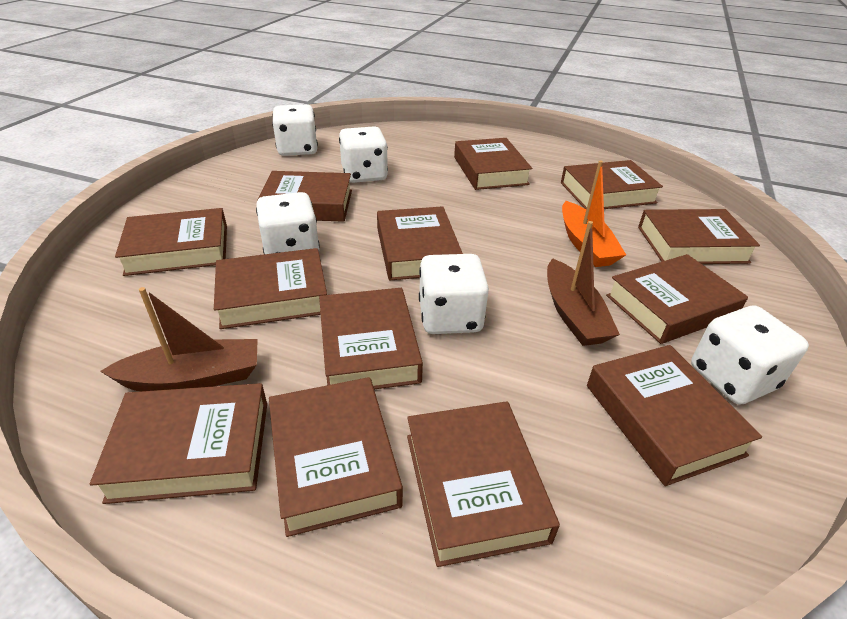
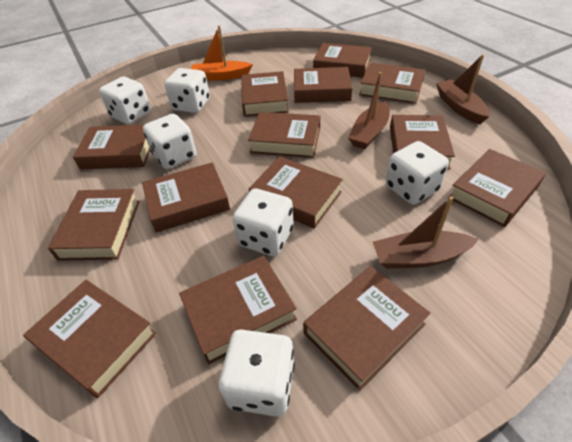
brown boat: [100,287,258,391] [547,221,620,346] = 2 -> [348,72,390,149] [373,197,479,269] [436,54,490,124] = 3
brown book: [90,383,267,504] [115,208,227,276] [214,248,327,329] [258,171,352,222] [269,377,403,537] [319,288,423,389] [377,206,463,280] [407,401,560,567] [454,138,532,190] [561,160,663,209] [587,345,762,486] [606,254,748,344] [638,209,760,264] = 13 -> [23,280,156,398] [48,189,140,261] [73,124,150,170] [142,162,230,232] [179,256,297,365] [241,71,289,116] [248,112,320,158] [249,156,343,229] [294,67,352,103] [303,266,430,391] [313,43,372,78] [359,63,425,104] [390,115,455,170] [448,149,546,227] = 14
white dice: [256,192,320,254] [272,104,318,156] [339,127,388,183] [419,254,489,334] [691,306,809,405] = 5 -> [99,76,151,124] [143,114,197,169] [164,68,210,113] [219,330,295,417] [233,188,294,256] [386,141,449,205] = 6

